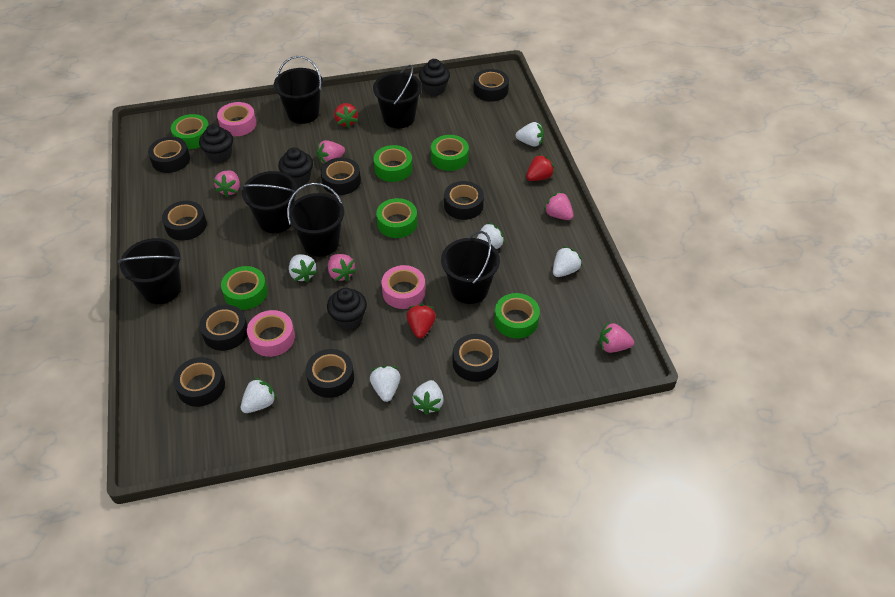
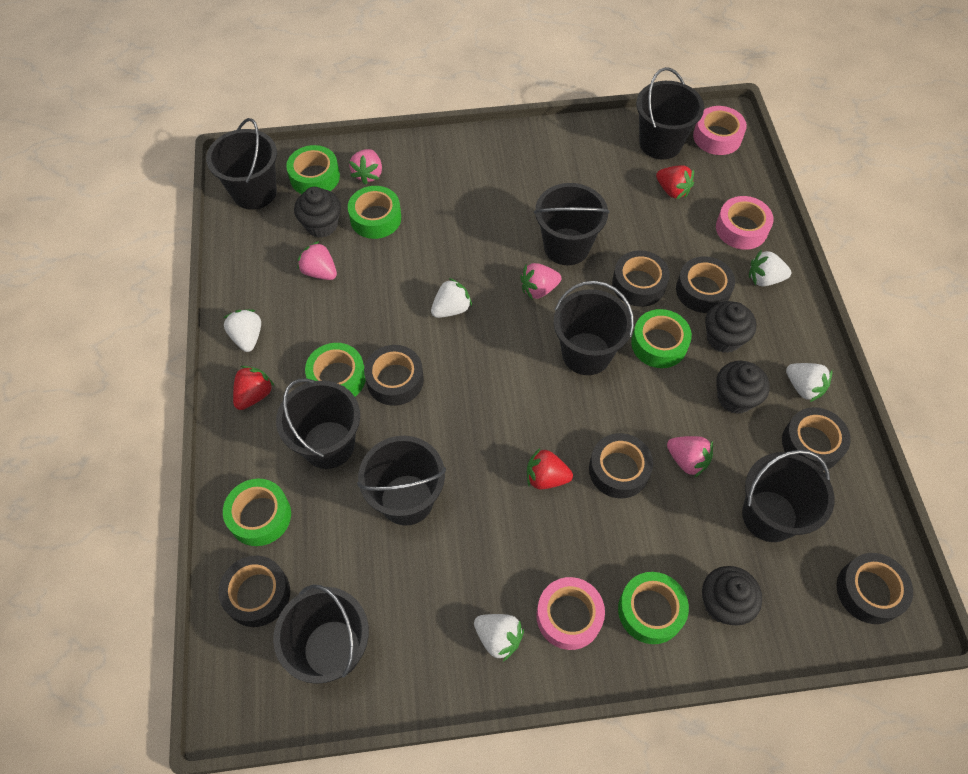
black bucket: [118,238,181,304] [240,171,298,233] [274,56,323,124] [287,183,344,257] [373,65,422,128] [441,231,500,304] = 6 -> [206,118,277,210] [273,584,369,684] [276,378,360,469] [357,436,446,526] [534,183,610,265] [554,281,634,375] [636,67,704,160] [742,450,834,542] = 8
black tape: [148,137,190,173] [162,201,207,241] [173,357,225,407] [199,305,248,351] [305,349,354,398] [321,158,361,195] [444,181,484,220] [452,334,499,382] [473,69,509,102] = 9 -> [218,556,290,627] [364,345,424,406] [589,433,653,498] [612,250,670,307] [676,256,735,313] [782,407,851,471] [836,553,913,624] = 7
pink strawberry: [213,170,240,197] [316,140,345,164] [328,254,356,281] [544,191,574,220] [599,322,634,353] = 5 -> [298,241,337,280] [349,149,382,185] [520,263,561,299] [667,436,713,478] = 4
white strawberry: [241,378,277,413] [289,254,318,282] [370,366,401,402] [412,380,444,415] [477,222,505,249] [516,122,544,147] [553,246,582,277] = 7 -> [223,309,261,352] [431,278,472,318] [474,614,524,661] [749,250,791,286] [786,363,832,402] = 5

